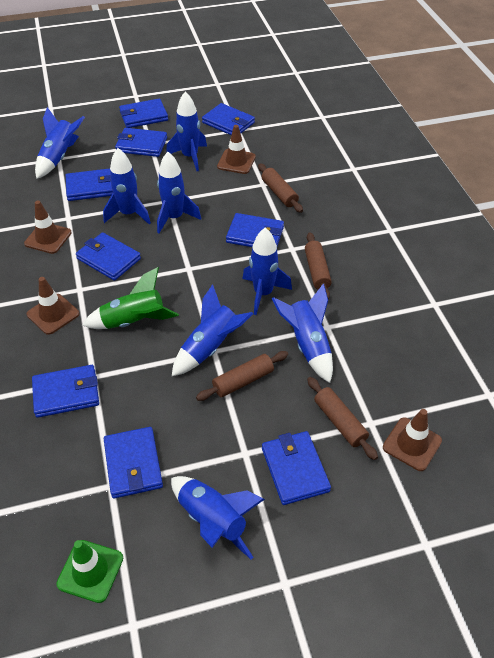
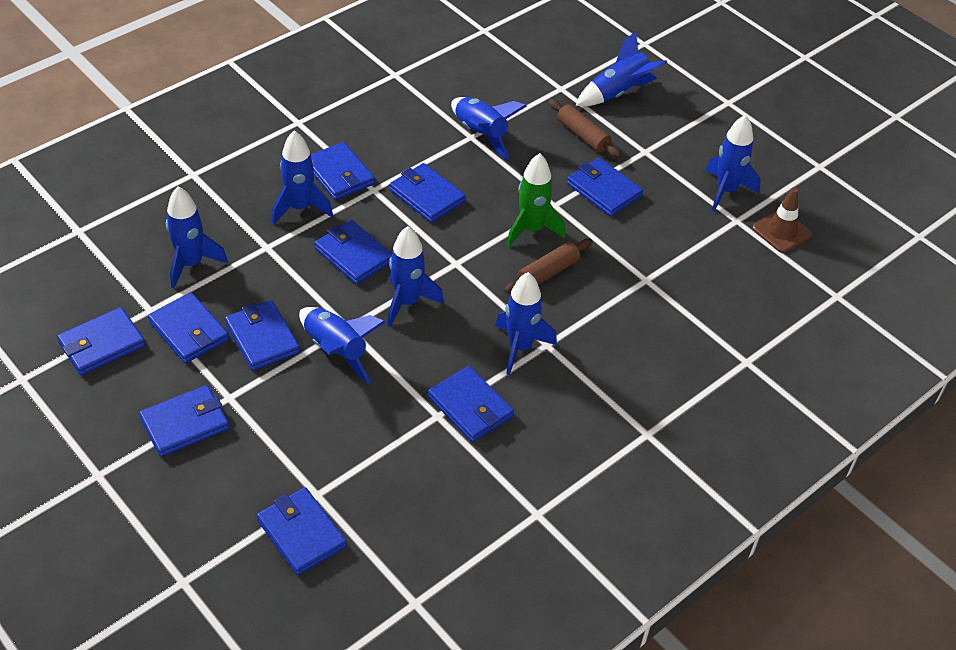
blue wallet: [32,365,99,418] [66,168,113,201] [76,232,141,281] [104,427,163,499] [115,128,167,157] [119,99,168,128] [202,103,255,135] [226,213,284,247] [262,431,331,505] = 9 -> [57,307,146,375] [139,385,229,457] [148,293,229,363] [225,300,300,371] [257,487,347,575] [311,142,375,200] [315,220,392,284] [390,163,466,223] [428,366,514,442] [567,158,643,216] = 10
brown rolling pin: [196,351,288,401] [258,163,303,213] [305,232,332,299] [307,377,378,460] = 4 -> [504,239,592,294] [548,99,621,158] = 2
brown traffic cone: [24,201,72,254] [27,277,79,335] [217,125,256,174] [383,409,442,471] = 4 -> [752,188,812,253] = 1
green traffic cone: [56,540,123,603] = 1 -> none = 0

